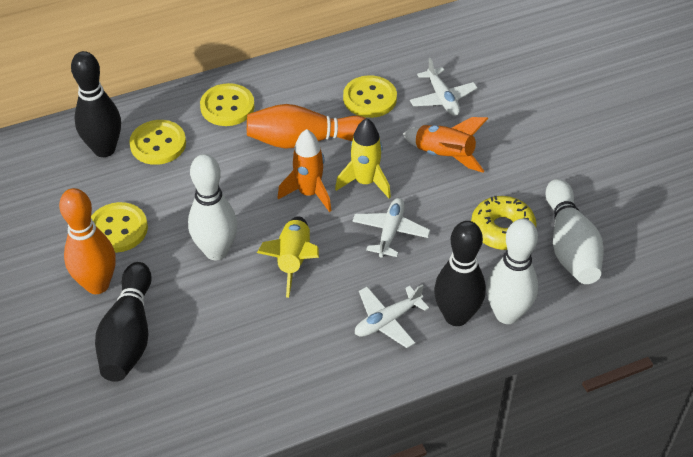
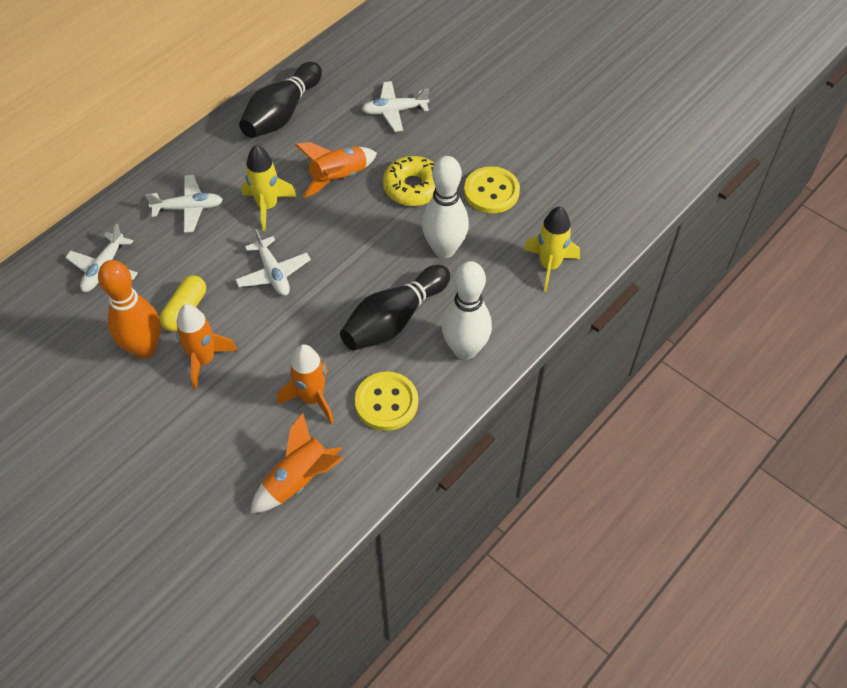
black bowling pin: [71,51,121,157] [95,262,152,382] [434,221,486,326] = 3 -> [239,62,322,138] [340,265,450,351] = 2
orange bowling pin: [59,188,116,294] [247,104,366,149] = 2 -> [98,260,161,359] = 1
orange rocket: [277,129,331,212] [403,117,488,173] = 2 -> [176,304,238,390] [250,413,344,514] [277,344,334,424] [295,142,377,198] = 4
white bowling pin: [188,154,237,260] [486,219,538,324] [545,179,604,284] = 3 -> [422,156,469,258] [442,261,492,360] = 2
white plane: [352,198,430,258] [355,284,429,348] [410,58,478,116] = 3 -> [65,224,138,292] [145,175,223,233] [235,229,311,296] [362,81,429,132] = 4
yellow button: [91,202,148,253] [129,120,186,165] [200,83,255,126] [343,75,397,118] = 4 -> [355,372,418,431] [464,166,520,213] = 2
yellow capsule: none = 0 -> [159,275,206,332] = 1

